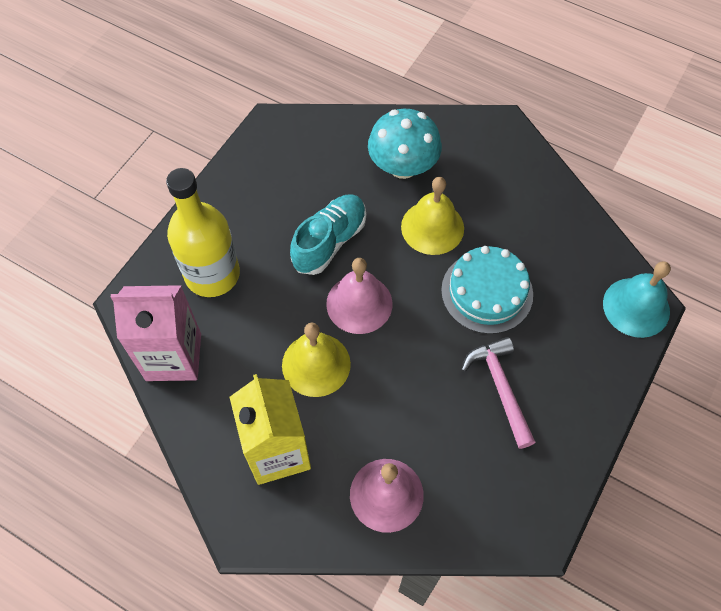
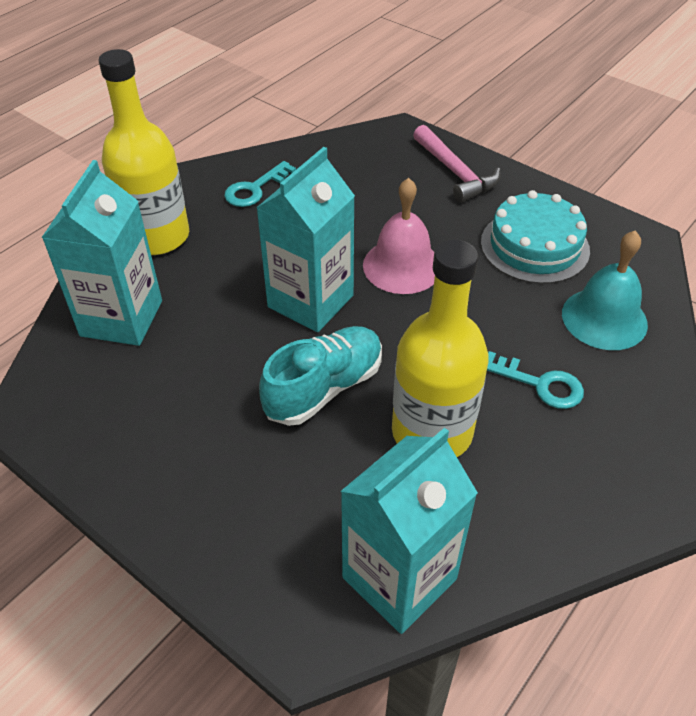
pink bell: [326,258,393,334] [350,459,424,533] = 2 -> [363,178,435,294] = 1
pink carton: [111,285,201,381] = 1 -> none = 0
turquoise carton: none = 0 -> [41,160,162,346] [256,147,355,332] [340,428,478,634] = 3
turquoise key: none = 0 -> [224,161,296,207] [487,351,584,409] = 2
turquoise mushroom: [368,109,442,179] = 1 -> none = 0
yellow bell: [282,322,351,397] [401,177,464,255] = 2 -> none = 0
yellow bottle: [166,168,240,297] = 1 -> [98,49,189,255] [392,240,489,457] = 2
yellow carton: [229,374,311,485] = 1 -> none = 0

